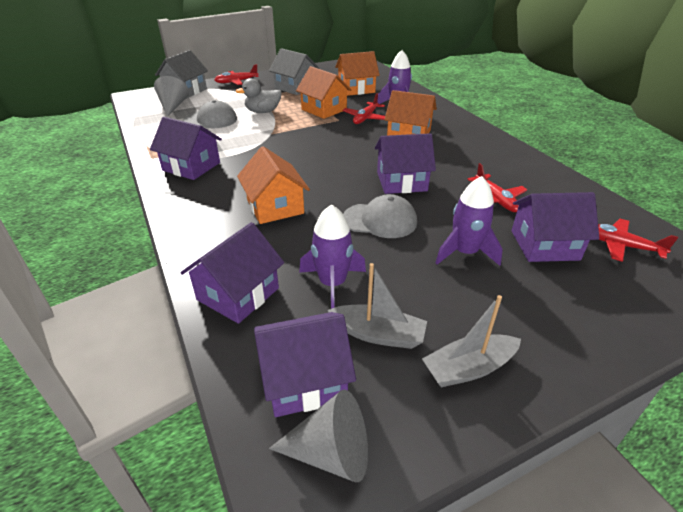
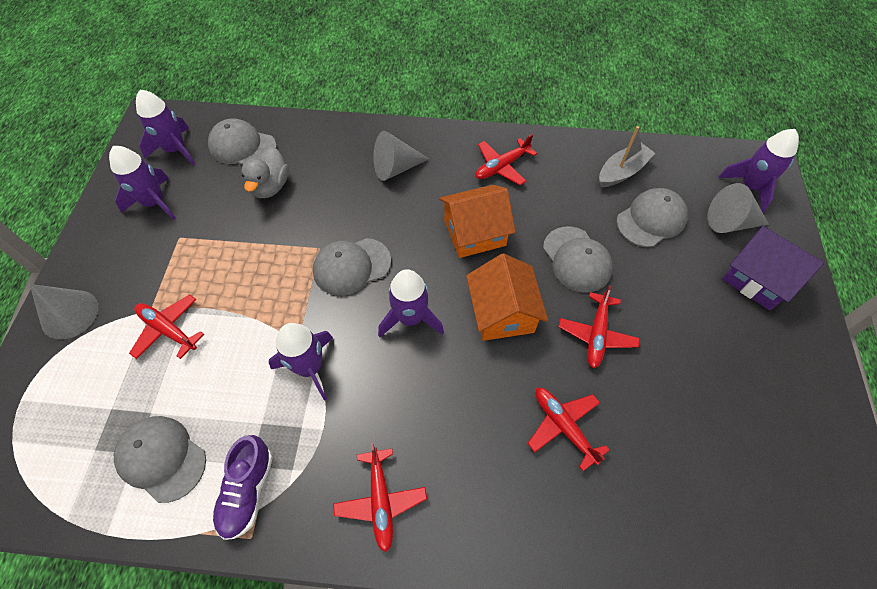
grey boat: [327,263,427,349] [422,295,521,387] = 2 -> [599,126,655,187] = 1
grey cap: [183,100,237,128] [343,194,417,238] = 2 -> [114,416,206,503] [208,118,277,165] [313,238,391,296] [543,227,613,293] [616,188,688,247] = 5
grey cone: [154,76,189,117] [269,389,368,482] = 2 -> [30,284,98,340] [373,131,429,181] [707,183,769,233] = 3
grey house: [155,50,208,99] [269,48,319,95] = 2 -> none = 0
orange house: [237,146,310,224] [296,66,351,119] [335,51,380,96] [384,90,437,136] = 4 -> [439,185,516,258] [466,253,548,341] = 2
purple house: [150,117,222,180] [180,222,284,324] [254,312,356,417] [375,133,436,194] [511,192,600,262] = 5 -> [722,225,824,310] = 1
purple rocket: [299,204,366,309] [377,50,412,104] [435,176,503,266] = 3 -> [109,146,176,220] [136,90,195,166] [269,323,333,401] [378,269,444,337] [718,129,799,212] = 5
purple shoe: none = 0 -> [212,435,273,540] = 1
red plane: [214,64,259,85] [342,93,385,124] [468,163,527,212] [598,219,678,262] = 4 -> [129,294,204,359] [333,443,427,552] [475,134,537,185] [527,388,610,471] [558,285,640,368] = 5

